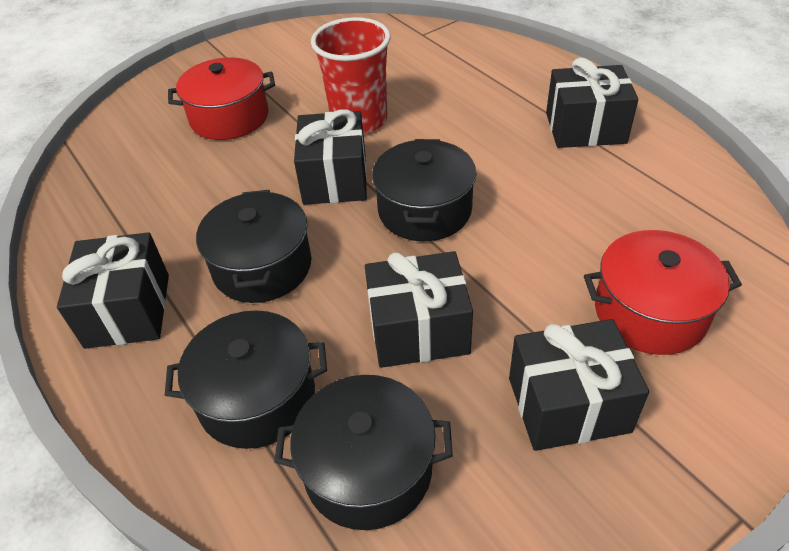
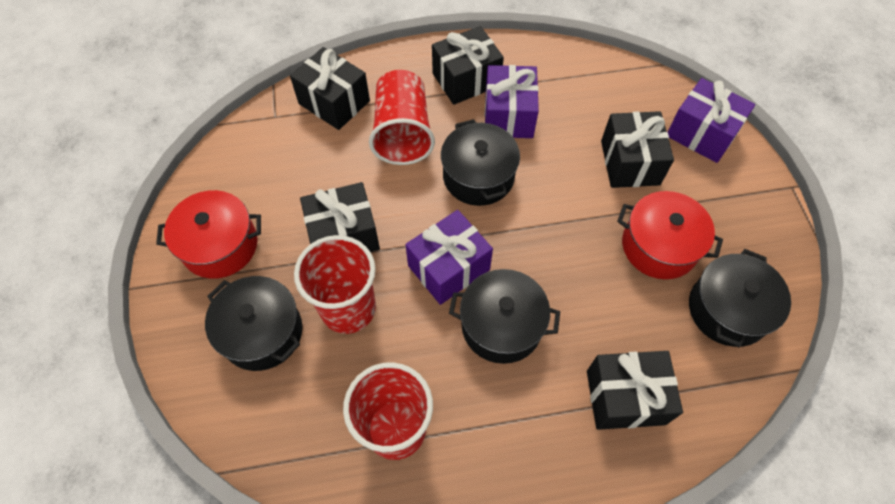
purple gift: none = 0 -> [405,210,493,305] [485,65,539,138] [668,78,755,163] = 3
red cup: [311,17,391,134] = 1 -> [294,235,376,334] [343,362,433,460] [369,70,435,165] = 3

